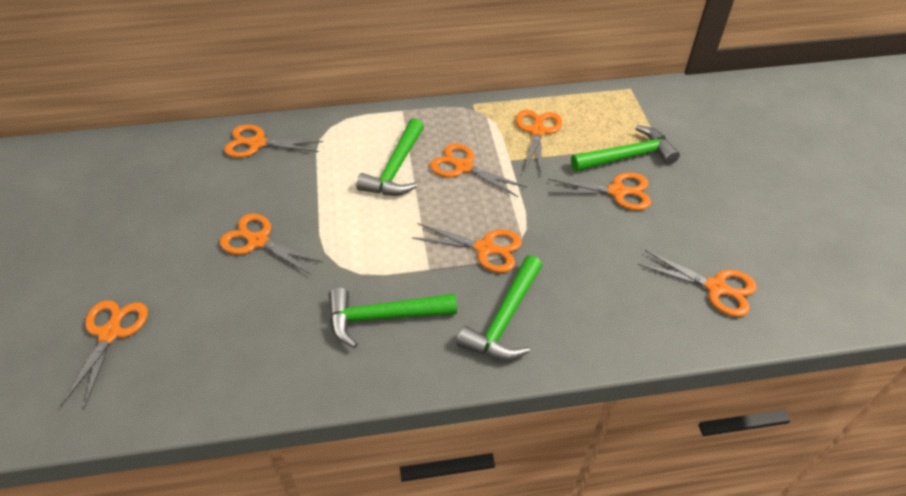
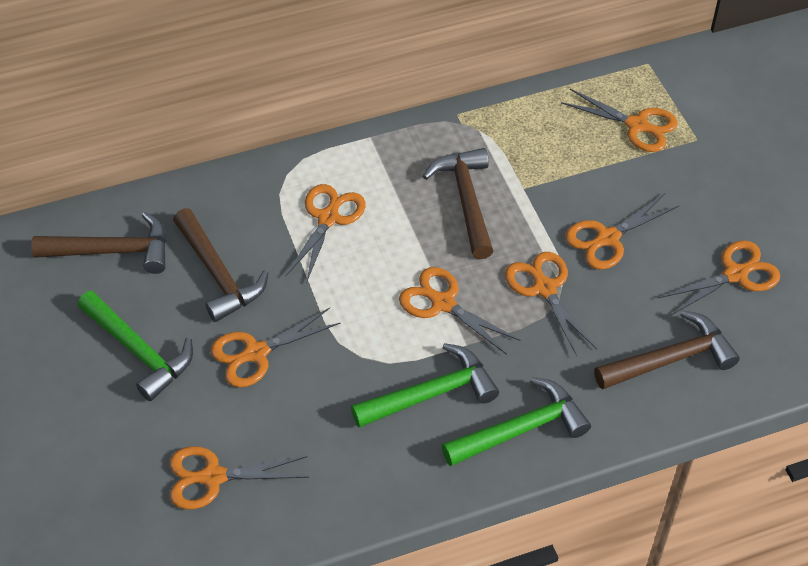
brown hammer: none = 0 -> [31,212,167,274] [173,208,268,322] [423,148,493,259] [594,310,740,390] = 4
green hammer: [329,287,457,348] [356,118,424,196] [456,255,543,360] [571,125,680,172] = 4 -> [78,291,193,401] [351,343,499,428] [441,377,591,466] = 3

